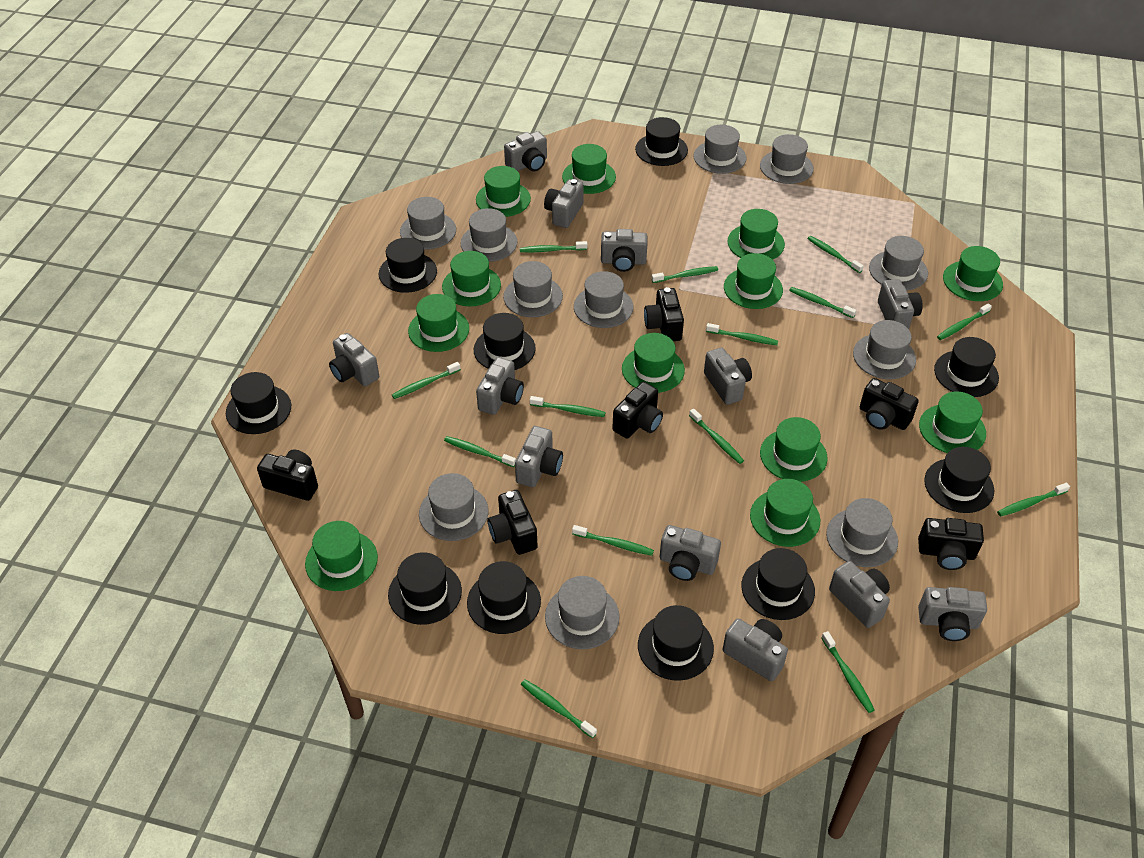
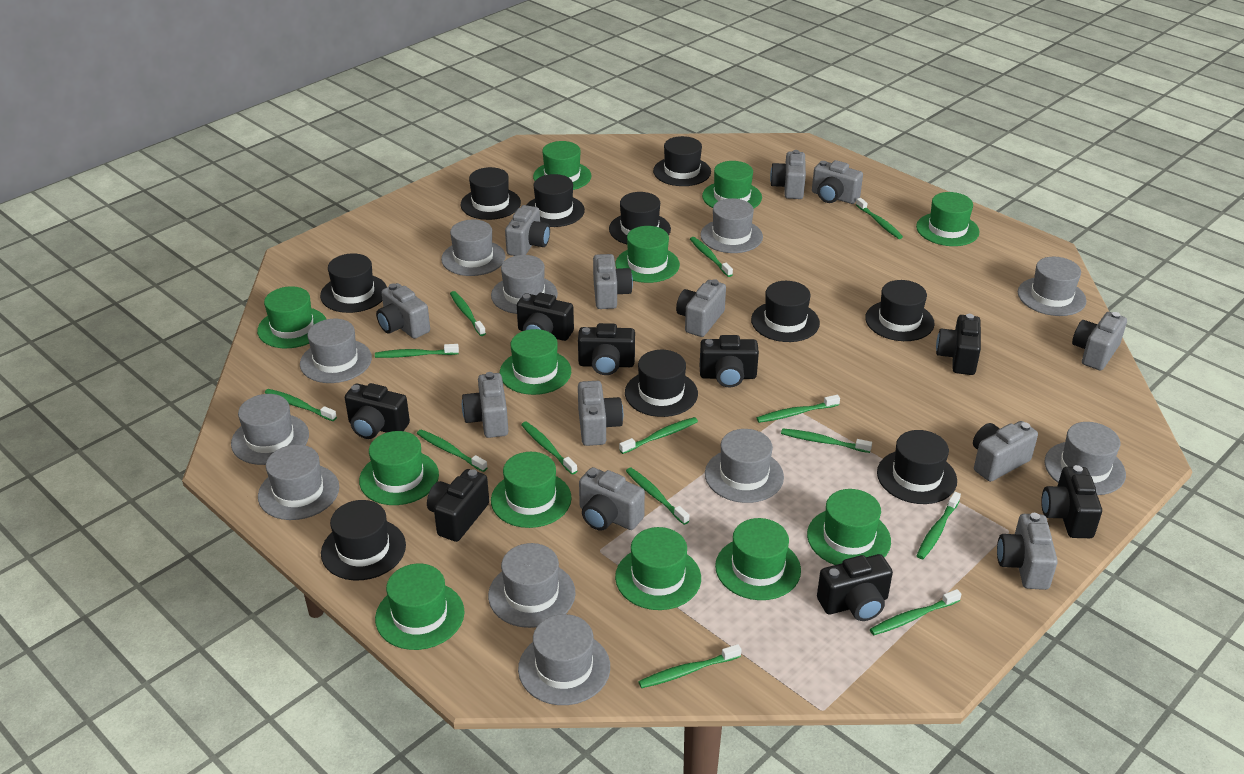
black camera: [257,449,318,501] [487,490,538,555] [612,382,663,439] [644,287,684,341] [860,378,919,430] [918,518,984,570] = 6 -> [345,383,410,439] [427,469,489,542] [517,293,574,341] [578,323,635,375] [700,335,759,388] [817,554,893,621] [936,314,981,375] [1041,465,1102,538] = 8

